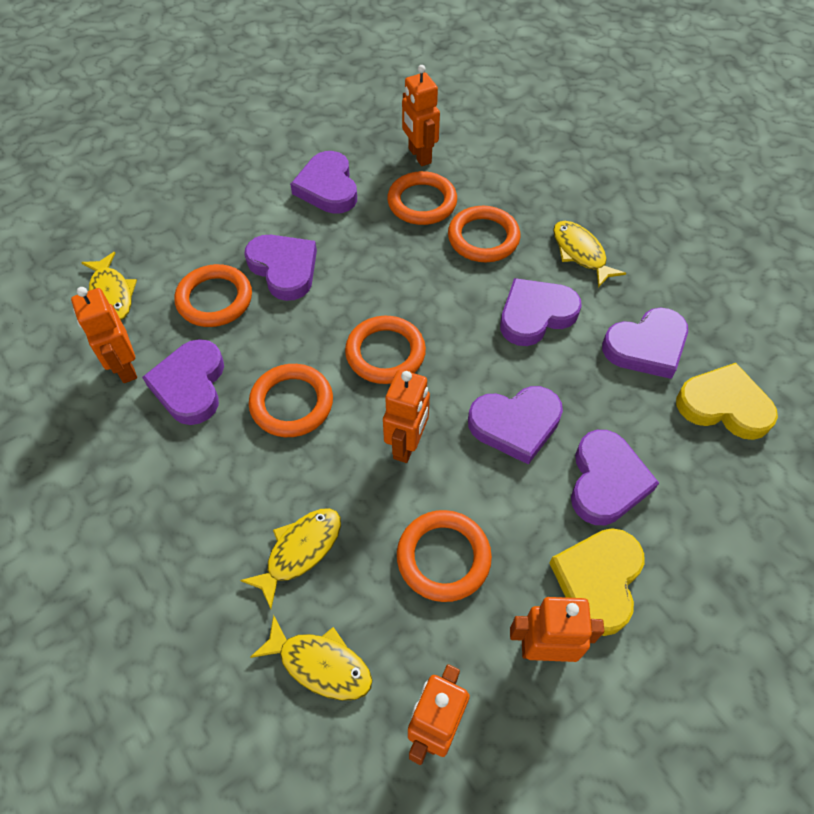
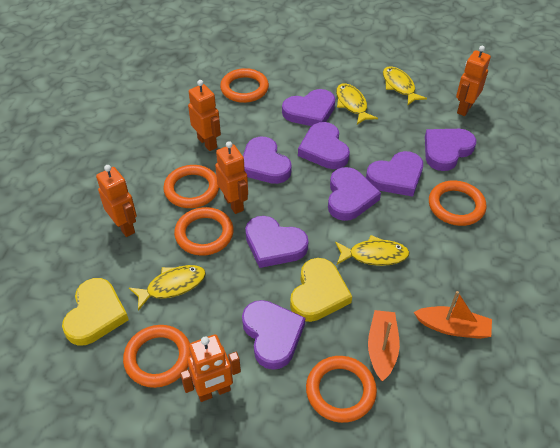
orange boat: none = 0 -> [368,310,400,381] [414,291,492,339] = 2
purple heart: [142,339,224,425] [244,235,317,301] [290,151,357,214] [468,386,563,465] [500,278,582,346] [571,430,659,525] [602,308,688,379] = 7 -> [242,300,305,370] [243,137,292,184] [245,216,308,268] [282,89,335,126] [298,122,350,169] [328,167,381,221] [366,151,423,197] [425,129,476,171] = 8

